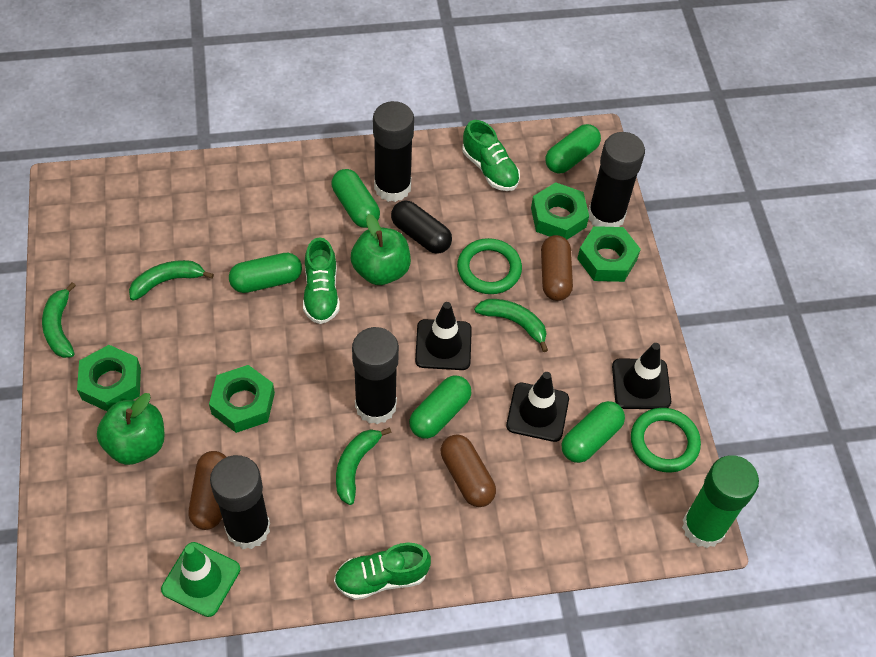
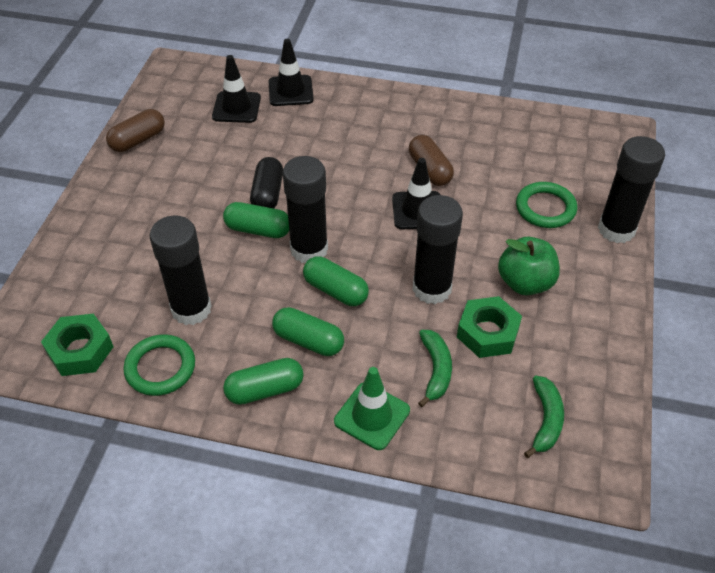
brown capsule: [189,451,226,530] [441,435,496,507] [541,235,573,301] = 3 -> [106,109,165,152] [409,135,454,186] = 2
green apple: [97,393,165,465] [351,214,411,285] = 2 -> [498,237,560,295] = 1
green banana: [42,282,76,358] [129,260,214,301] [336,427,392,505] [474,299,548,352] = 4 -> [418,330,452,407] [524,376,564,458] = 2
green capsule: [229,253,302,293] [332,169,380,228] [409,375,472,439] [546,124,601,173] [562,401,625,463] = 5 -> [223,202,289,238] [223,358,304,405] [272,307,344,356] [303,256,369,306] = 4
green glue stick: [682,455,759,548] = 1 -> none = 0
green nut: [77,345,141,411] [209,365,275,433] [531,182,589,240] [577,226,641,282] = 4 -> [41,314,113,376] [457,296,522,358] = 2
green shoe: [303,237,340,324] [334,543,431,600] [462,120,520,191] = 3 -> none = 0

